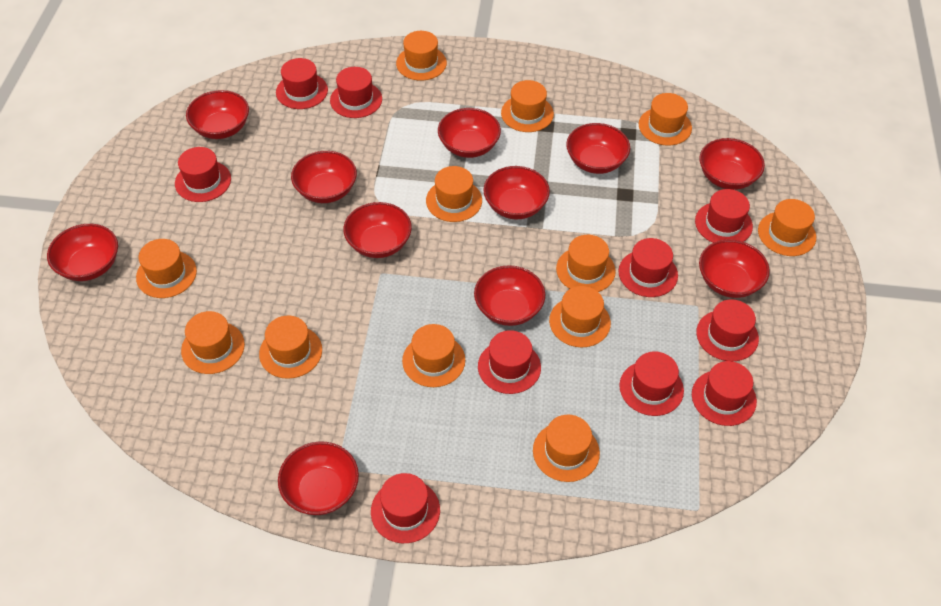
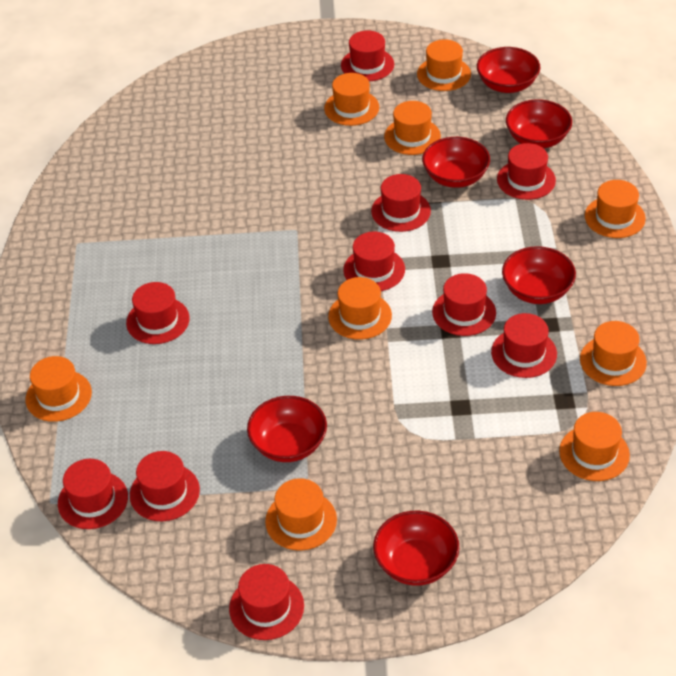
orange hat: [136,239,197,298] [181,311,245,374] [259,316,322,379] [396,31,447,80] [402,324,465,387] [426,166,482,222] [501,80,554,132] [533,415,600,482] [549,286,611,347] [556,235,616,292] [639,93,692,145] [758,199,816,256] = 12 -> [26,356,92,422] [265,478,337,551] [324,73,379,126] [328,277,392,340] [384,101,441,155] [417,39,471,91] [559,412,630,481] [580,321,647,386] [585,180,646,238] = 9
red bowl: [47,224,118,281] [186,90,249,139] [278,442,359,515] [291,151,357,203] [343,202,412,258] [438,108,501,158] [474,265,545,326] [483,166,550,219] [566,123,630,174] [699,138,765,190] [699,240,770,298] = 11 -> [247,396,327,462] [373,511,459,586] [422,137,490,188] [477,47,540,93] [502,246,576,304] [506,99,572,148] = 6

